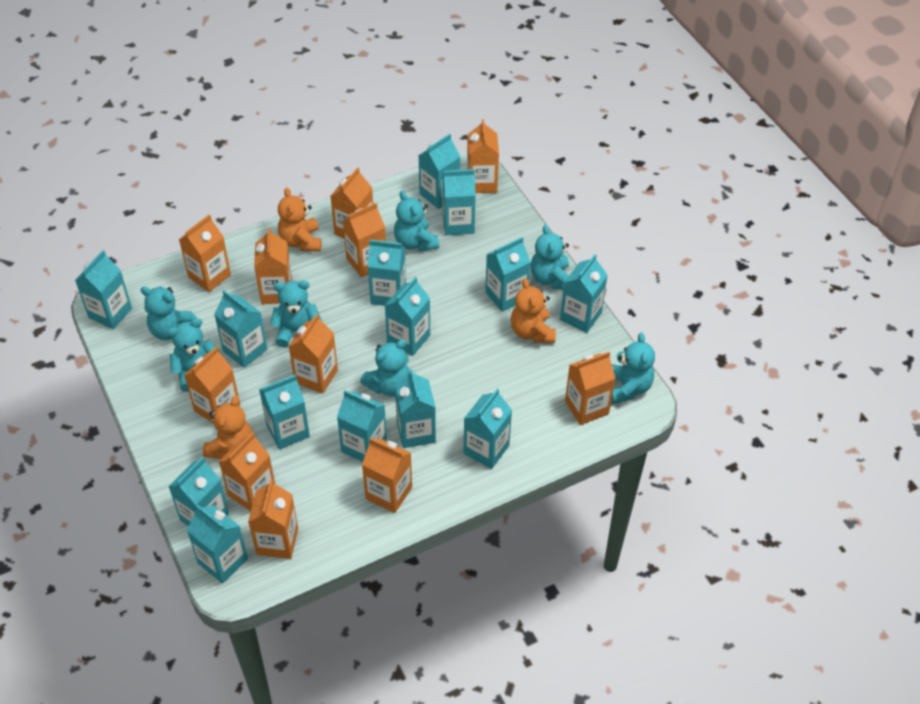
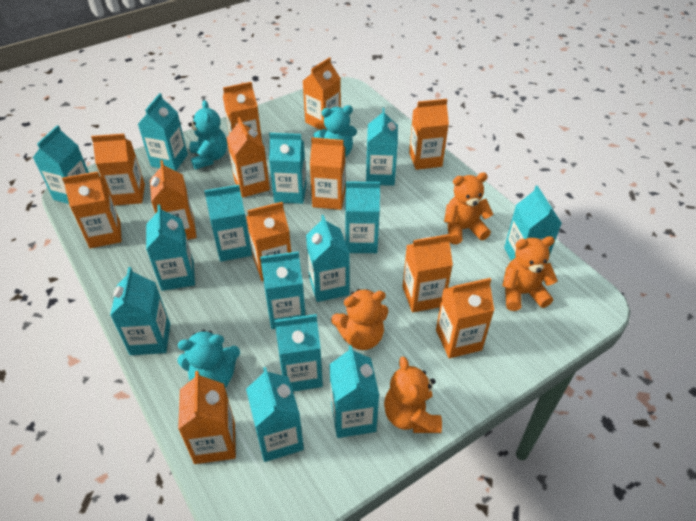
orange carton: [179,215,231,292] [184,347,240,424] [219,432,275,511] [248,479,298,559] [254,228,293,304] [288,314,338,394] [331,167,373,238] [342,203,386,277] [362,437,412,513] [467,119,499,193] [565,352,616,425] = 11 -> [62,171,122,248] [91,134,145,206] [150,160,196,240] [178,371,236,464] [223,82,262,142] [227,117,270,198] [246,202,291,282] [303,57,341,130] [310,137,345,210] [402,234,453,313] [409,99,449,170] [436,278,494,358] = 12
orange teddy bear: [203,396,252,459] [278,188,322,251] [511,278,556,343] = 3 -> [331,289,388,350] [384,357,442,433] [444,172,494,244] [502,236,558,311] = 4
turquoise teddy bear: [140,286,197,340] [167,318,221,392] [270,280,322,348] [360,339,410,396] [394,191,439,252] [530,225,569,289] [611,333,655,404] = 7 -> [177,329,240,387] [188,100,227,170] [313,105,357,157] = 3

